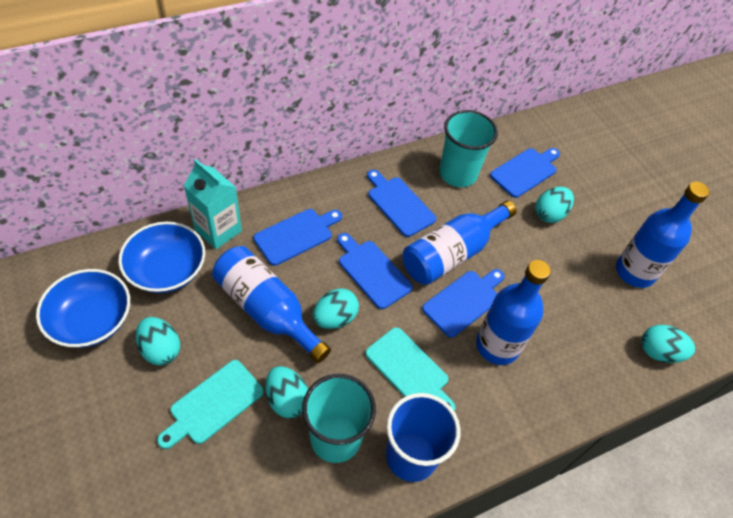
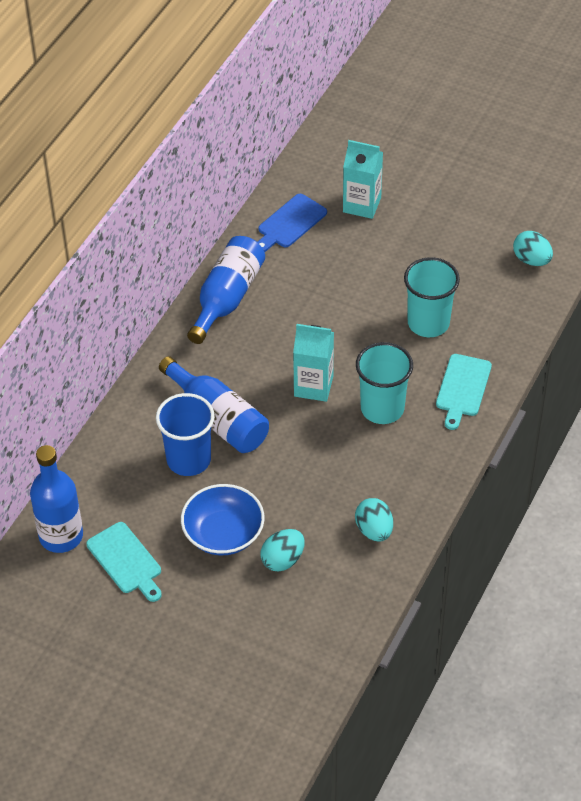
blue bottle: [212,246,331,363] [403,201,517,285] [476,260,551,365] [616,181,710,288] = 4 -> [30,445,83,553] [159,356,269,453] [187,236,265,344] = 3
blue bowl: [36,269,130,348] [118,221,205,293] = 2 -> [181,484,265,555] = 1
blue cutting board: [254,209,342,266] [337,233,413,309] [367,170,436,237] [422,269,505,338] [490,148,560,198] = 5 -> [258,194,327,252] = 1
turquoise carton: [184,159,242,249] = 1 -> [293,324,334,402] [343,140,383,219] = 2
turquoise egg: [136,317,180,366] [265,366,308,418] [313,288,359,329] [535,187,574,223] [641,325,695,363] = 5 -> [260,529,305,572] [355,498,393,541] [513,231,553,266] = 3

